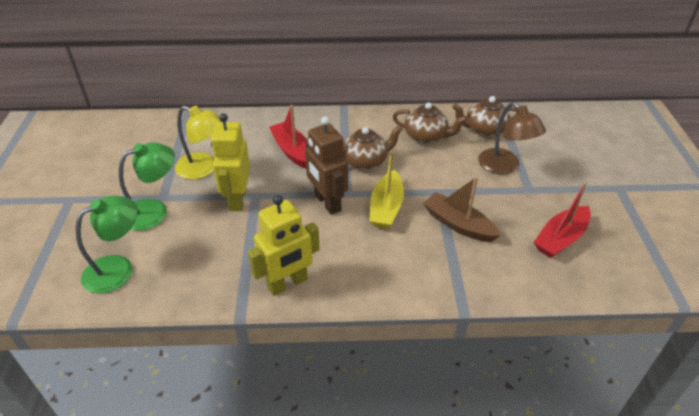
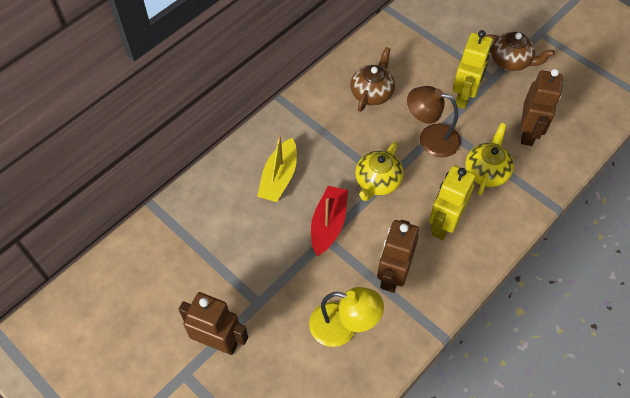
brown boat: [423,177,501,242] = 1 -> none = 0
brown robot: [305,116,348,215] = 1 -> [178,292,248,355] [377,220,419,293] [521,69,563,146] = 3
brown teapot: [343,125,403,170] [393,102,467,144] [452,96,516,137] = 3 -> [350,47,395,112] [485,32,555,71] = 2
green lamp: [76,196,138,294] [119,142,175,231] = 2 -> none = 0
red boat: [269,105,308,169] [534,182,591,258] = 2 -> [311,186,348,256] = 1
yellow teapot: none = 0 -> [355,142,404,201] [465,123,514,196] = 2

